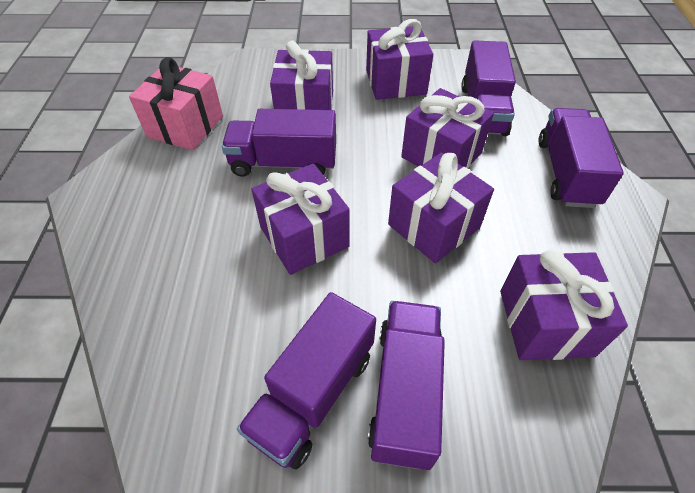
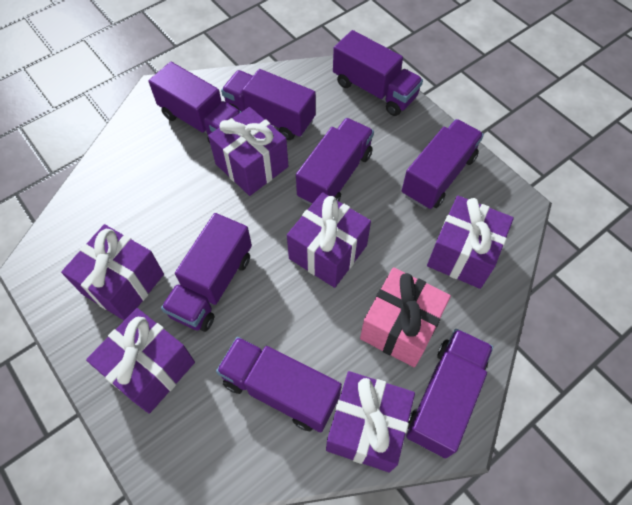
purple truck: [222,109,336,177] [237,292,376,469] [368,301,445,470] [461,40,516,136] [539,108,624,208] = 5 -> [148,62,241,143] [161,213,252,332] [216,337,342,432] [221,69,316,140] [296,118,374,205] [333,30,423,116] [402,119,484,209] [406,329,493,458] = 8

